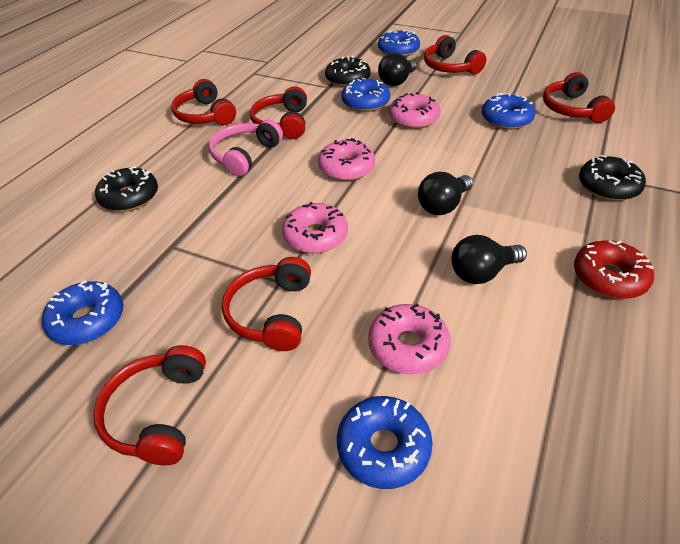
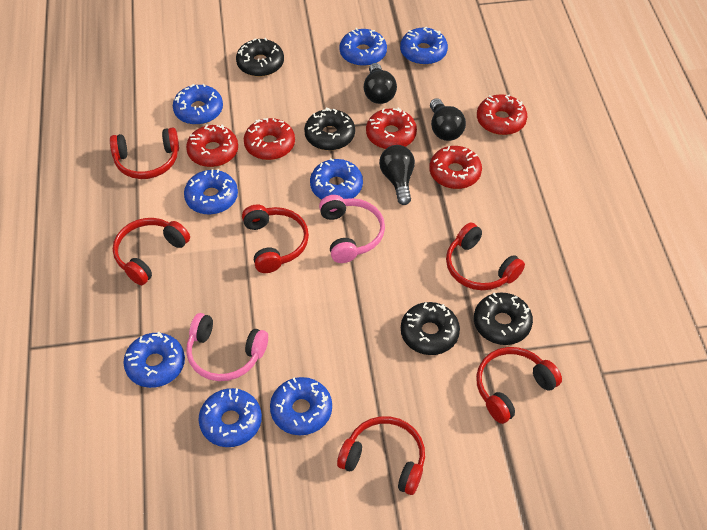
black donut: [95,166,158,212] [325,56,371,87] [579,155,646,201] = 3 -> [236,38,284,77] [304,108,355,150] [401,302,460,355] [474,293,533,345] = 4
blue donut: [42,280,123,345] [337,396,433,489] [342,78,390,112] [378,30,420,57] [482,93,535,129] = 5 -> [124,332,185,388] [173,84,223,125] [184,169,238,215] [199,388,262,447] [270,377,332,435] [310,158,363,199] [339,28,387,66] [400,26,448,65] = 8
pink donut: [282,202,348,253] [318,138,375,181] [368,304,451,374] [389,92,441,129] = 4 -> none = 0
pink headphones: [209,120,283,176] = 1 -> [187,313,268,381] [319,195,385,263] = 2
red donut: [574,240,654,299] = 1 -> [186,125,238,167] [244,118,295,160] [366,108,417,149] [429,146,482,189] [477,94,527,135] = 5

